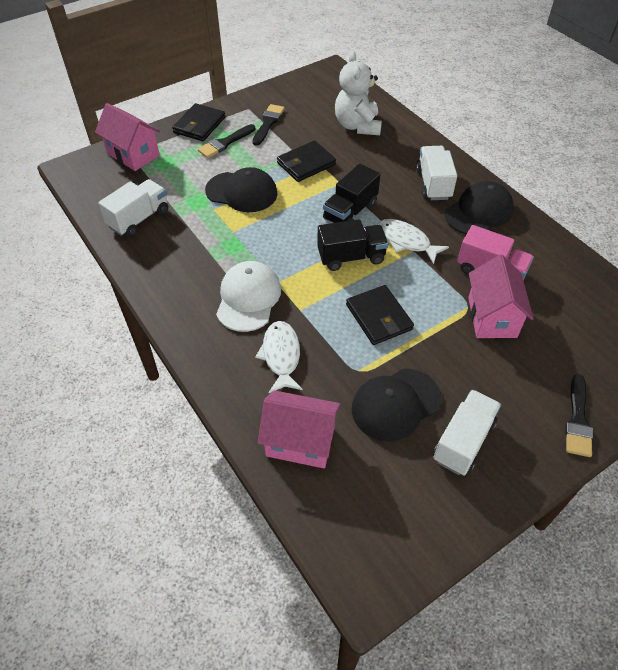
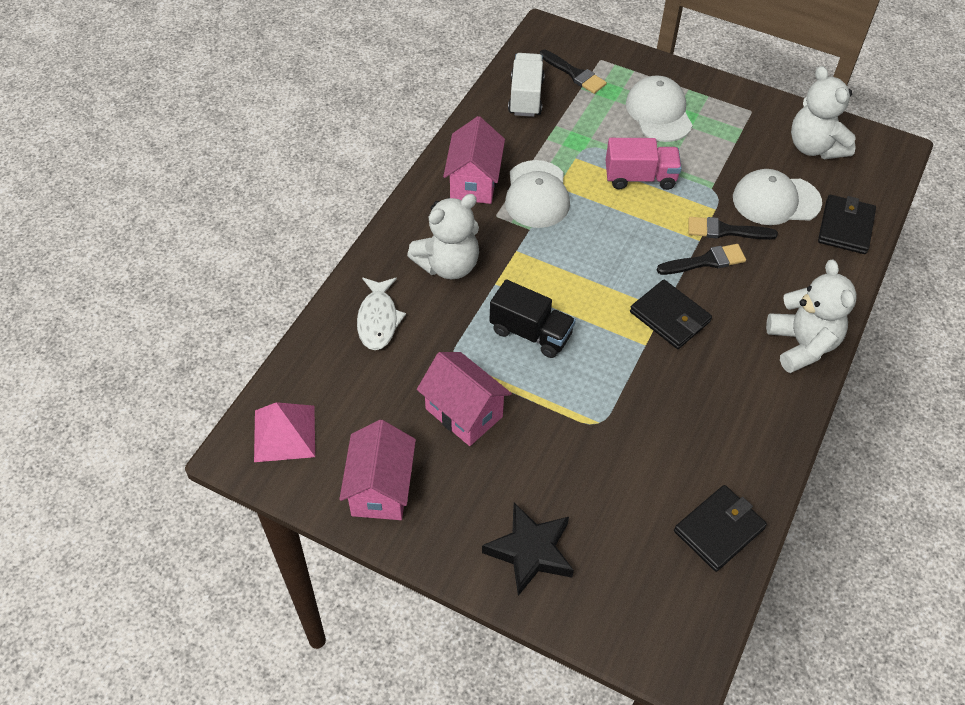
black cap: [205,167,277,212] [352,368,442,441] [445,181,514,234] = 3 -> none = 0
black star: none = 0 -> [482,502,574,596] = 1
black truck: [317,219,388,271] [323,164,380,223] = 2 -> [490,279,576,358] = 1
pink pyramid: none = 0 -> [254,402,315,462] = 1
white cap: [216,261,281,332] = 1 -> [505,160,570,228] [626,75,693,142] [733,169,822,225] = 3
white fish: [255,321,303,393] [378,219,449,264] = 2 -> [357,278,406,350] = 1
white teddy bear: [335,51,382,135] = 1 -> [407,194,479,279] [766,260,857,373] [791,66,856,159] = 3
white truck: [98,179,168,237] [416,146,457,200] [433,389,501,475] = 3 -> [508,53,545,117] = 1

